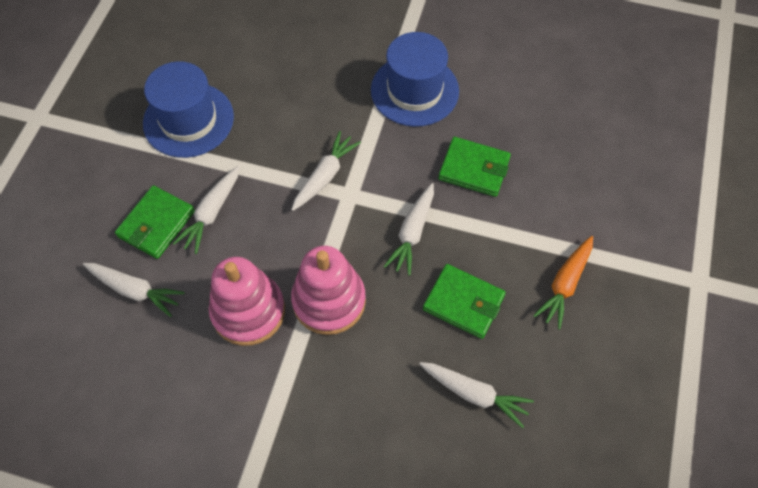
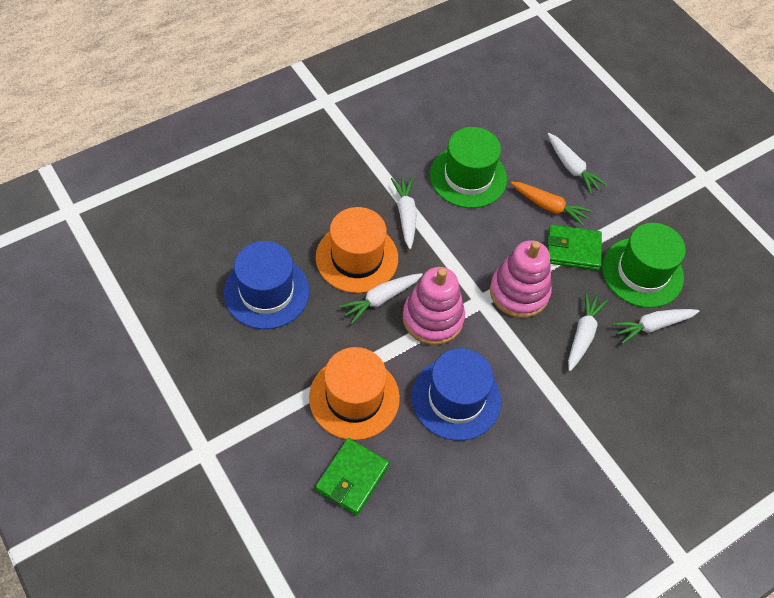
green hat: none = 0 -> [430,127,507,208] [602,223,686,308] = 2
green wallet: [115,185,195,259] [423,264,506,339] [438,137,511,197] = 3 -> [315,438,389,515] [547,225,602,270] = 2
orange hat: none = 0 -> [309,347,400,440] [316,207,398,293] = 2

